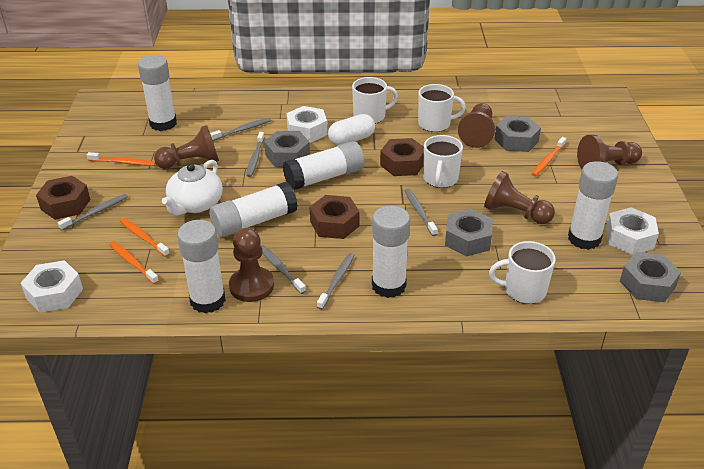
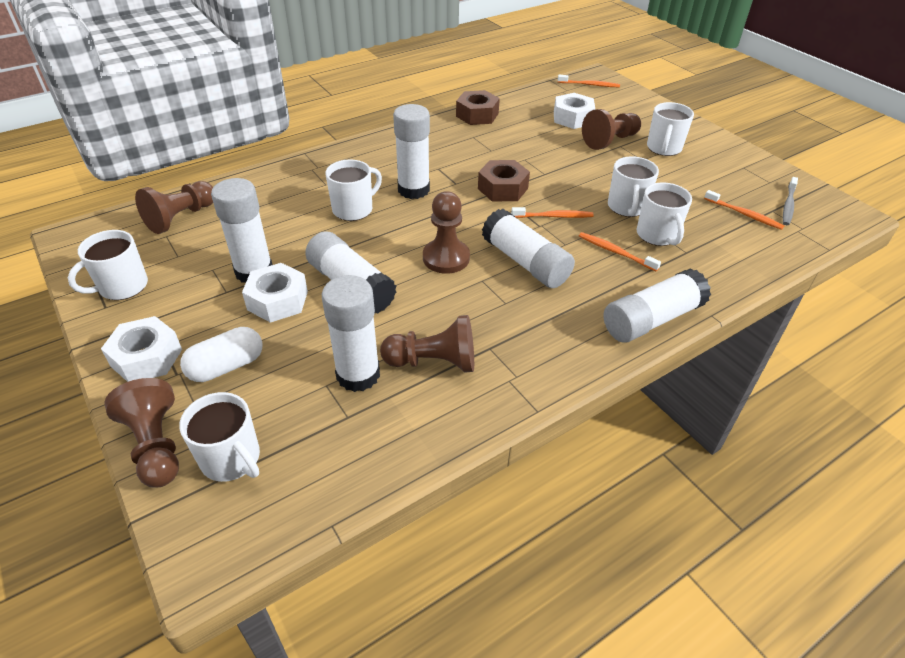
brown nut: [36,176,91,220] [310,195,360,239] [380,138,424,176] = 3 -> [456,90,500,125] [478,160,530,201] = 2
grey nut: [264,131,310,167] [445,209,493,257] [494,116,541,152] [620,252,681,302] = 4 -> none = 0
grey toothbrush: [57,194,128,231] [210,118,271,141] [246,132,265,177] [261,245,306,294] [317,253,354,310] [404,189,438,236] = 6 -> [783,177,798,225] = 1
white mug: [352,77,398,124] [418,84,466,132] [423,135,463,188] [489,241,556,304] = 4 -> [68,230,148,300] [179,392,260,482] [325,159,382,221] [608,156,659,217] [636,182,692,246] [647,102,694,156] = 6
white teapot: [162,160,223,216] = 1 -> none = 0

